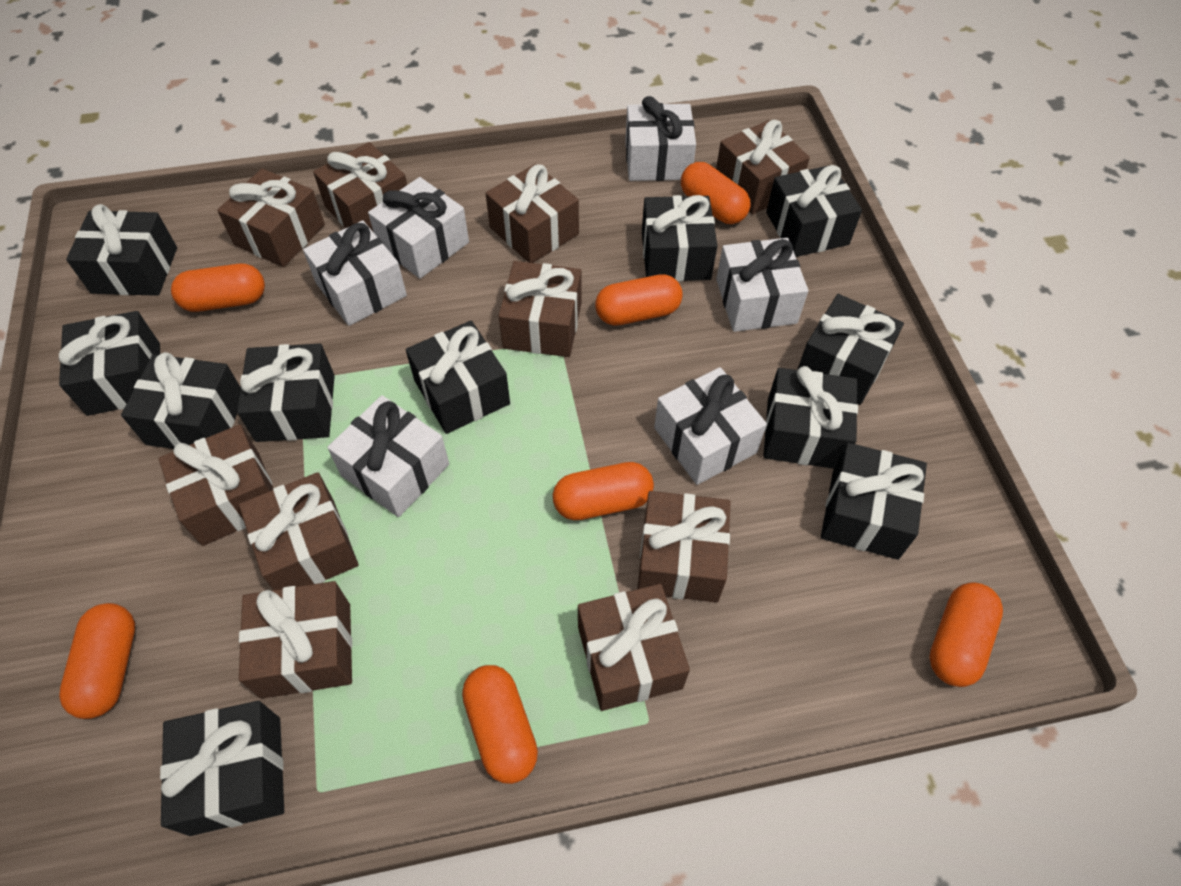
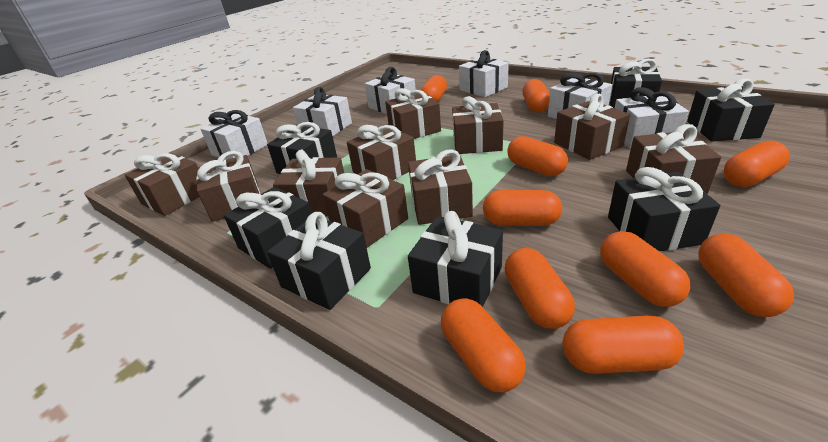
black gift: [59,311,160,416] [66,204,177,296] [121,352,241,449] [160,701,284,836] [237,344,335,442] [406,321,510,434] [642,195,718,281] [763,366,858,469] [766,165,862,257] [797,294,904,405] [821,443,927,560] = 11 -> [224,187,312,269] [267,122,337,174] [267,212,371,310] [408,211,503,307] [608,167,720,251] [609,59,662,108] [687,78,775,142] = 7
orange capsule: [59,603,135,719] [171,264,265,312] [462,665,538,784] [553,462,654,520] [595,274,683,326] [681,162,750,224] [929,582,1003,687] = 7 -> [421,75,447,102] [441,298,526,393] [483,190,562,226] [505,248,575,329] [507,136,568,176] [523,79,550,113] [562,315,684,374] [600,231,690,307] [698,233,794,317] [724,141,790,187] = 10

